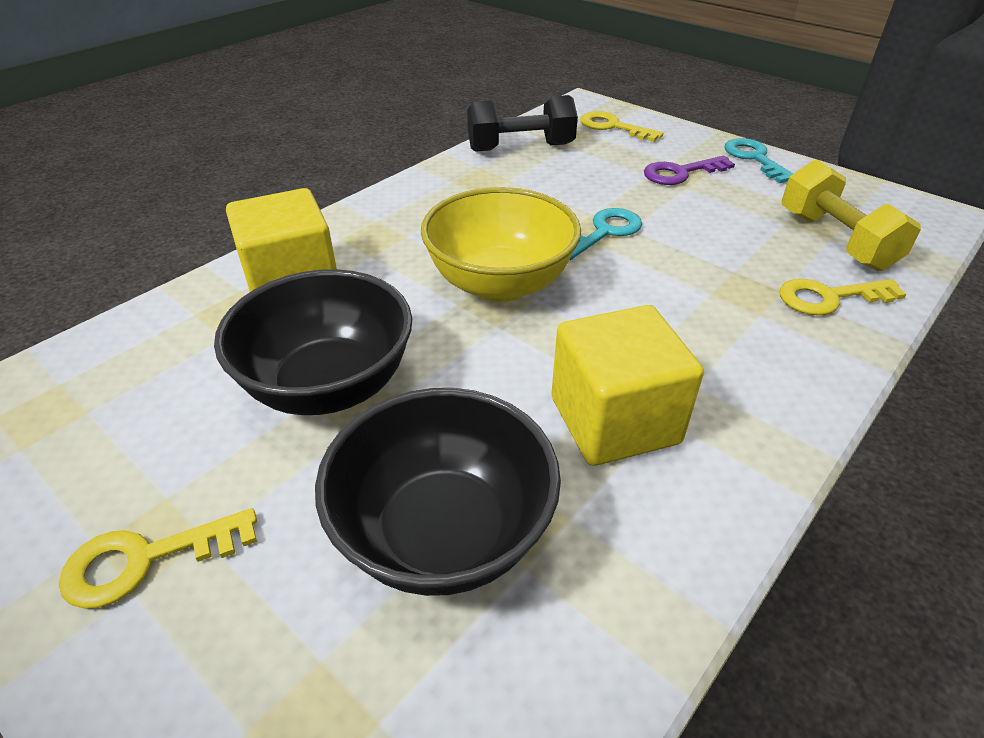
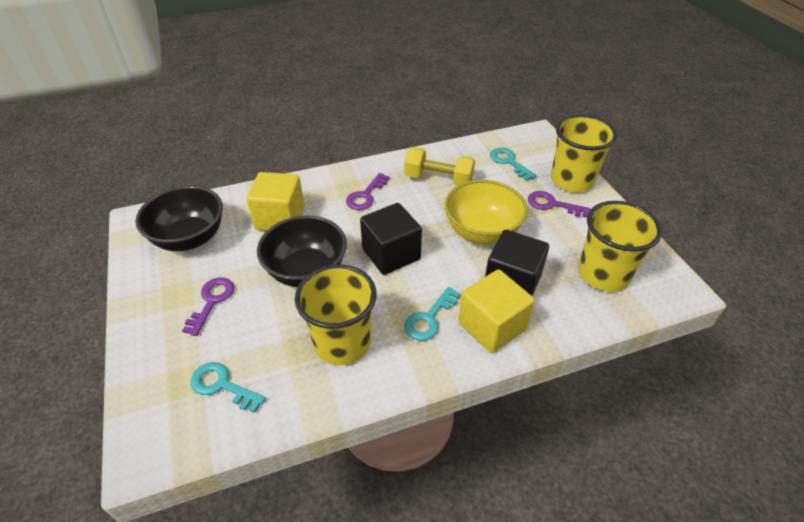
black cube: none = 0 -> [360,203,422,275] [485,230,549,296] = 2
black dumbbell: [467,95,578,152] = 1 -> none = 0
purple key: [644,156,735,185] = 1 -> [182,277,234,336] [346,173,390,210] [528,191,591,218] = 3
turquoise key: [569,208,642,260] [724,138,793,183] = 2 -> [191,362,266,413] [404,287,460,341] [490,148,536,181] = 3
yellow cup: none = 0 -> [295,264,377,365] [551,115,617,192] [578,201,662,292] = 3
yellow key: [59,508,257,609] [580,111,663,142] [780,279,907,315] = 3 -> none = 0

